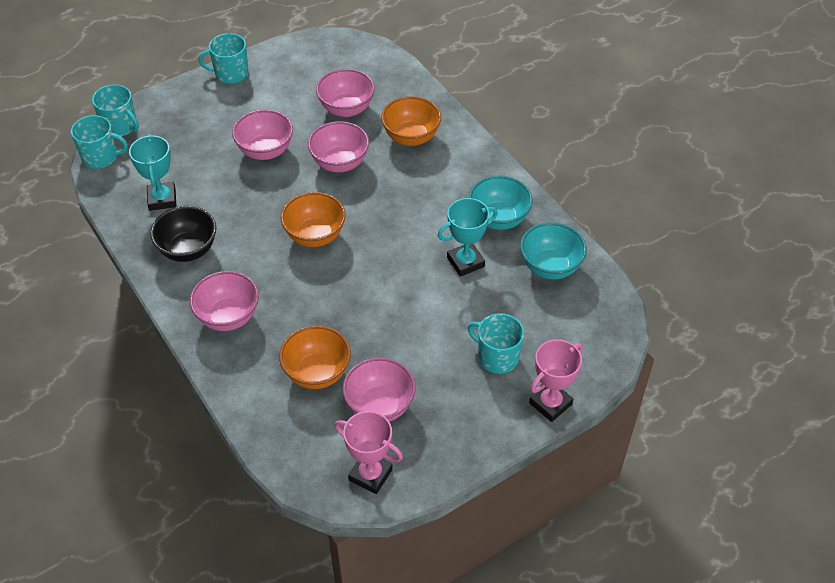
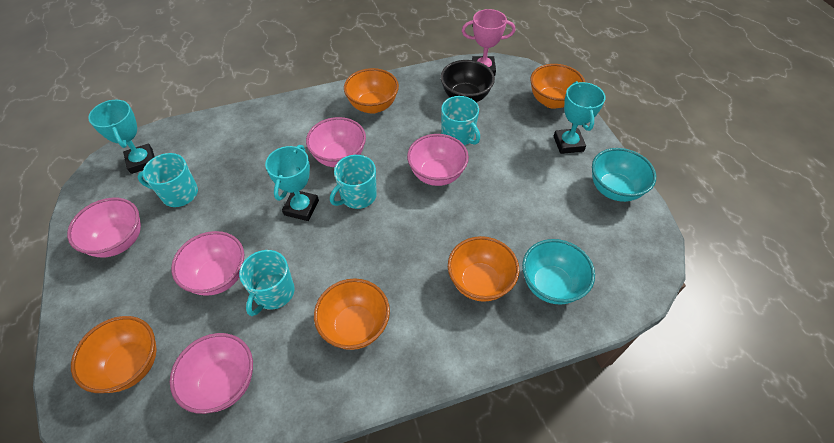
orange bowl: [279,325,351,389] [281,192,346,247] [381,96,441,146] = 3 -> [71,316,157,393] [314,278,390,350] [344,68,399,114] [448,236,519,302] [530,64,585,109] = 5
pink trophy: [335,411,403,494] [529,339,583,422] = 2 -> [462,9,515,76] = 1
turquoise trophy: [129,134,177,211] [438,198,498,277] = 2 -> [88,100,155,174] [265,145,319,221] [554,81,605,154] = 3

